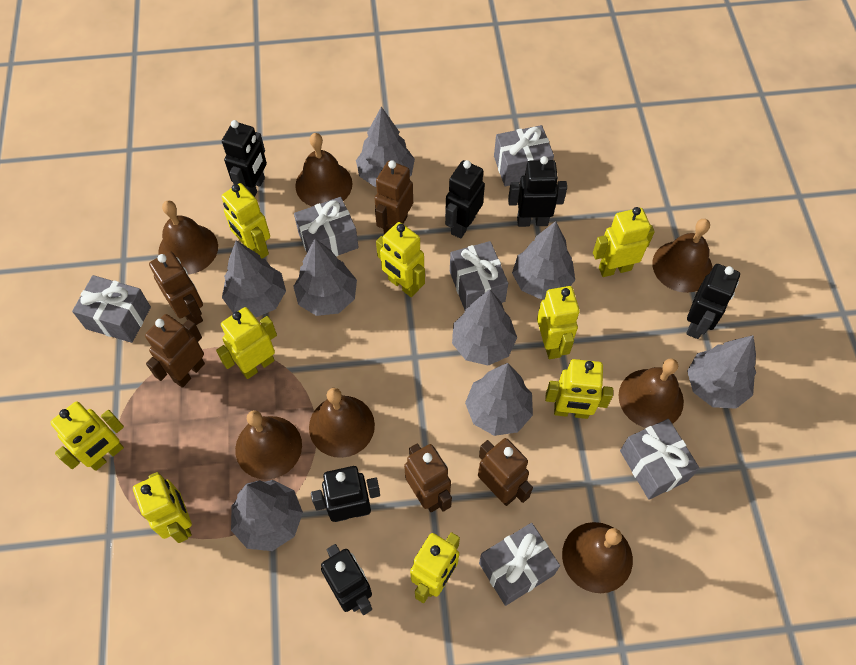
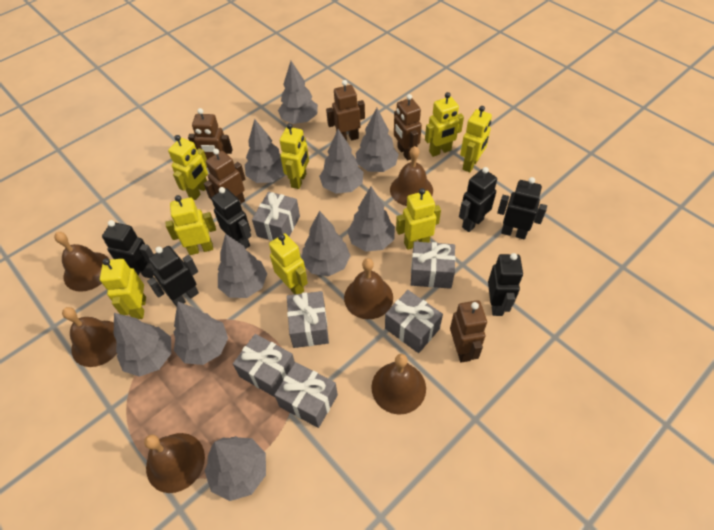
brown bell: [158,200,218,275] [235,410,302,480] [295,133,352,206] [309,388,375,458] [562,522,633,593] [619,358,684,428] [652,219,713,293] = 7 -> [54,232,110,292] [62,307,117,367] [144,433,205,493] [344,258,393,319] [371,354,426,415] [390,146,433,206] = 6
grey tree: [222,240,286,318] [231,480,303,551] [293,239,357,316] [356,107,415,187] [452,289,517,366] [465,363,533,436] [512,221,575,300] [687,335,756,409] = 8 -> [114,313,171,377] [173,302,228,365] [205,436,266,501] [218,234,267,298] [245,119,285,183] [278,61,318,124] [302,211,350,276] [319,129,363,194] [347,186,395,252] [355,108,399,172] = 10
yellow robot: [50,402,124,471] [133,472,192,543] [216,307,277,379] [221,183,270,259] [376,222,425,297] [410,532,460,603] [537,286,580,359] [545,359,613,419] [593,207,655,277] = 9 -> [100,258,146,319] [165,195,216,255] [168,135,208,200] [269,233,308,294] [280,123,309,189] [396,188,441,250] [425,92,464,157] [460,106,492,172] = 8

